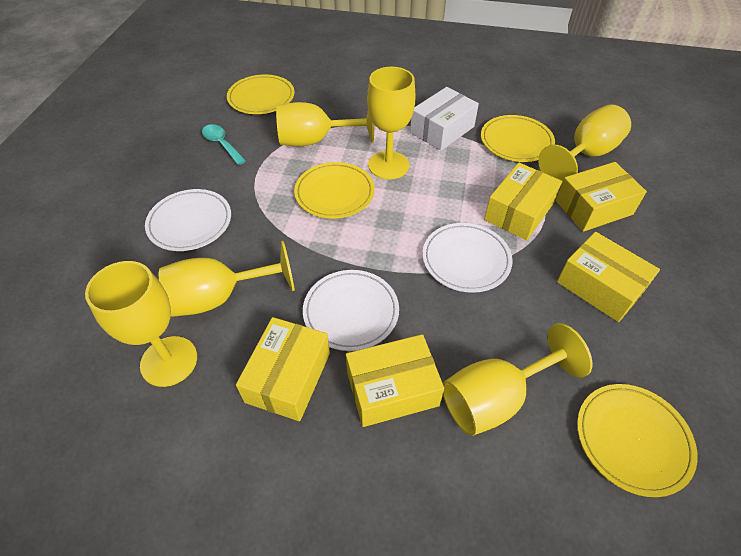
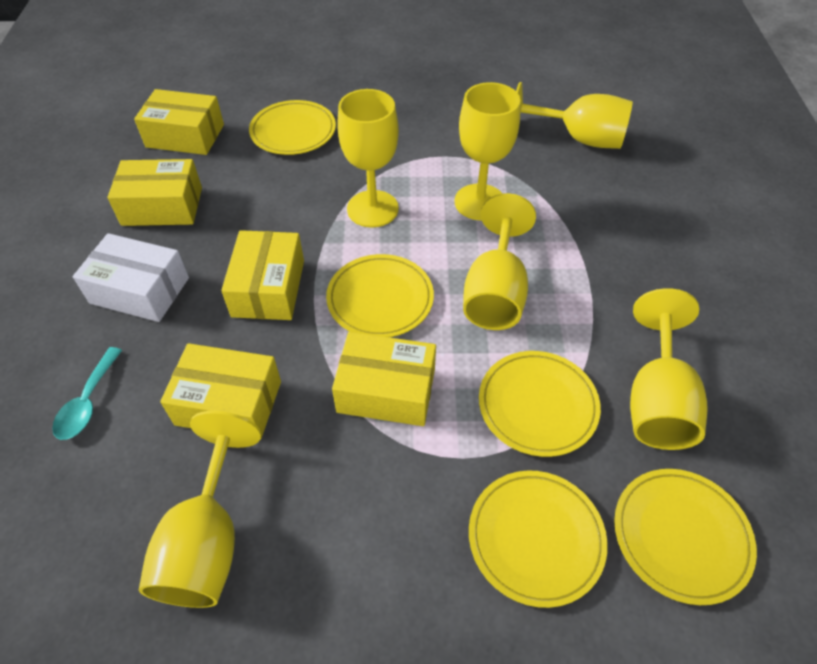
white plate: [145,189,231,251] [303,270,399,351] [423,223,513,293] = 3 -> none = 0
yellow plate: [227,74,294,114] [294,162,375,219] [481,115,555,162] [577,384,698,497] = 4 -> [249,100,336,155] [326,254,434,337] [469,470,608,608] [479,351,601,457] [614,469,757,605] = 5

